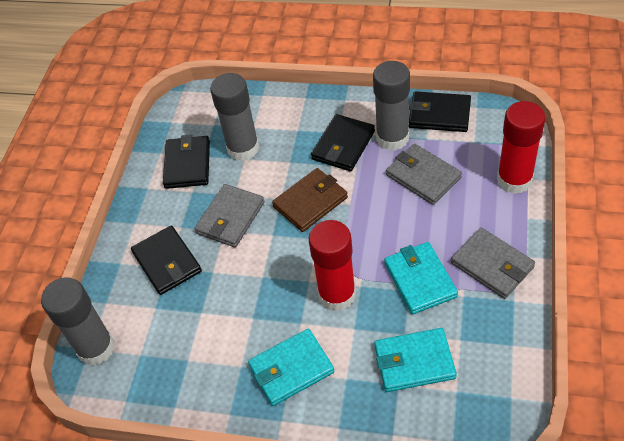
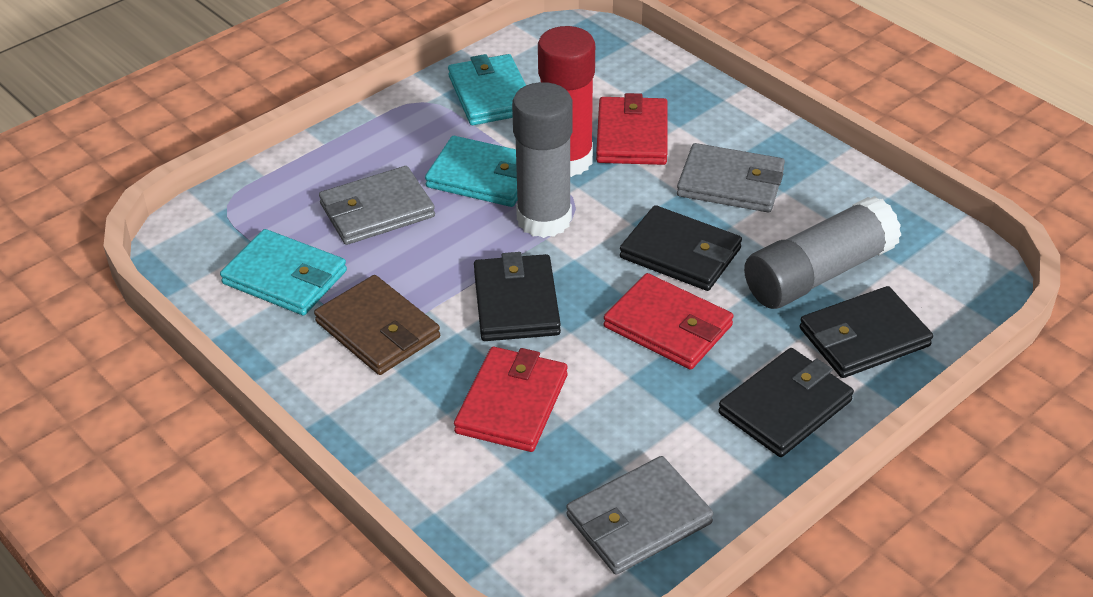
grey glue stick: [41,277,115,366] [210,73,259,161] [373,61,410,151] = 3 -> [512,82,573,238] [744,196,901,309] = 2
red glue stick: [309,220,356,311] [497,101,546,194] = 2 -> [538,26,595,177] = 1
red wallet: none = 0 -> [454,347,568,452] [596,93,668,165] [604,273,734,370] = 3

